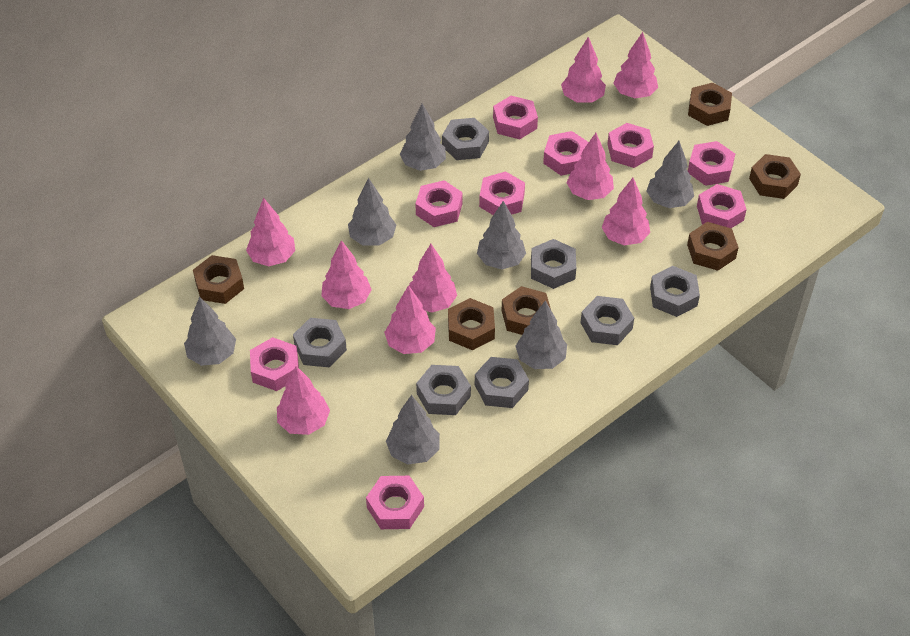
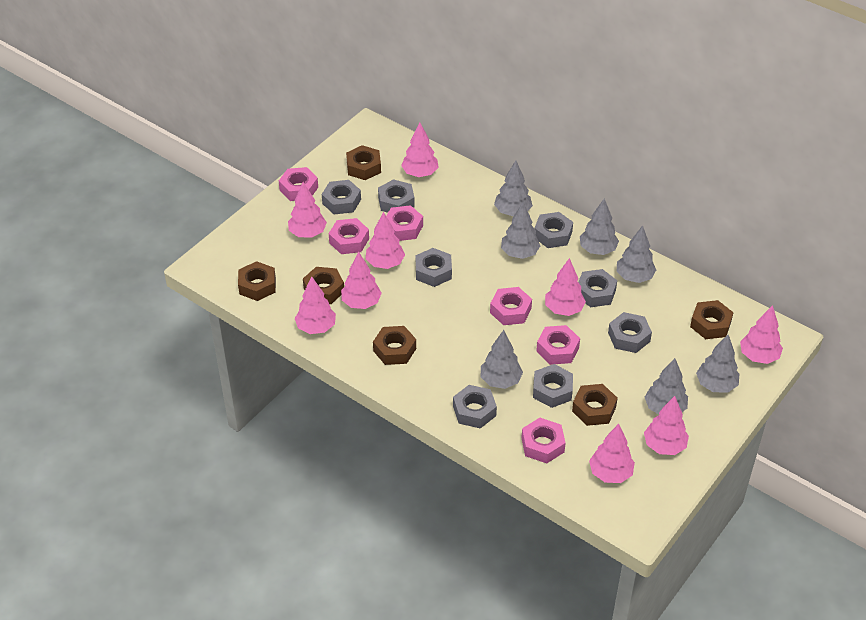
grey nut: [293,318,347,368] [416,365,471,415] [442,118,489,160] [475,357,529,408] [531,239,576,289] [581,296,634,345] [650,266,700,317] = 7 -> [322,180,361,215] [378,179,415,213] [416,248,452,287] [453,385,497,429] [533,364,573,408] [534,212,573,248] [578,269,617,307] [608,312,652,353] = 8
pink nut: [250,337,299,391] [366,476,424,529] [415,180,463,227] [479,171,525,215] [493,96,538,139] [543,131,589,176] [607,123,654,168] [688,141,735,186] [697,184,747,228] = 9 -> [279,167,318,201] [329,218,369,254] [386,205,423,241] [490,287,532,325] [521,418,566,463] [536,325,580,365] = 6

